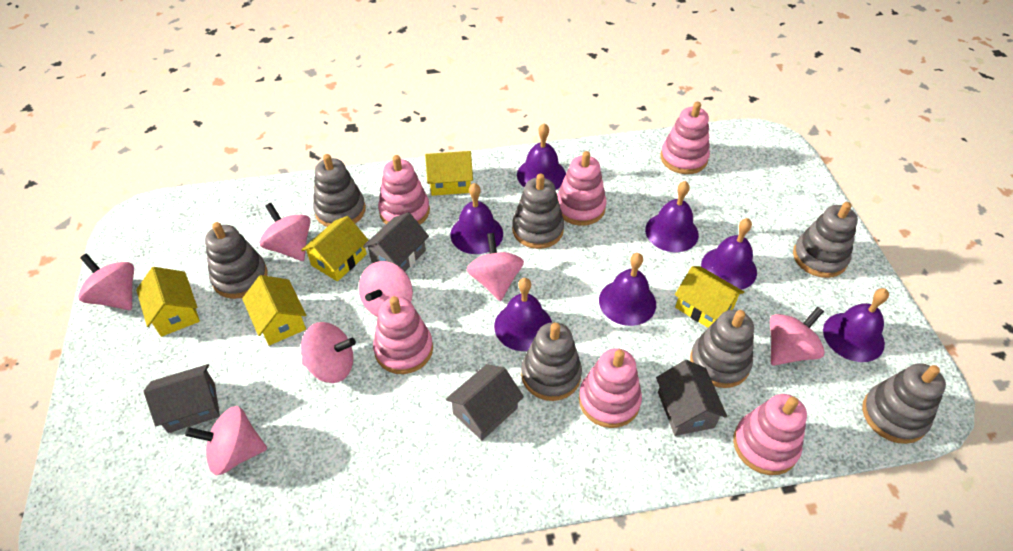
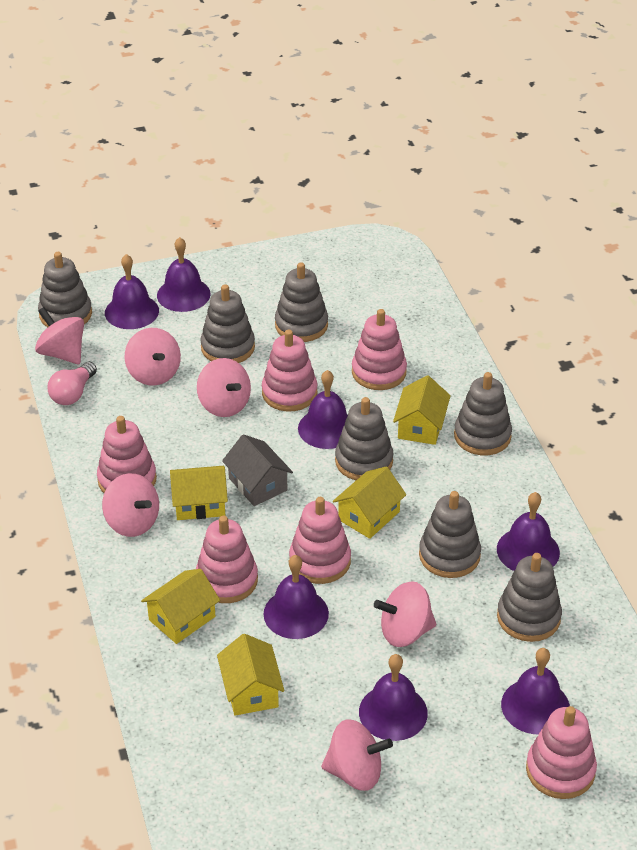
grey house: [144,364,220,433] [363,212,429,271] [446,364,524,440] [656,360,727,436] = 4 -> [222,434,293,506] = 1
pink light bulb: none = 0 -> [48,362,97,405] = 1
pink spinning top: [78,254,134,310] [185,406,267,475] [259,203,311,261] [301,322,356,383] [359,261,413,317] [467,233,524,301] [770,307,825,366] = 7 -> [35,307,84,364] [102,473,159,537] [125,328,181,386] [197,358,251,417] [321,719,393,791] [374,581,436,647] = 6

